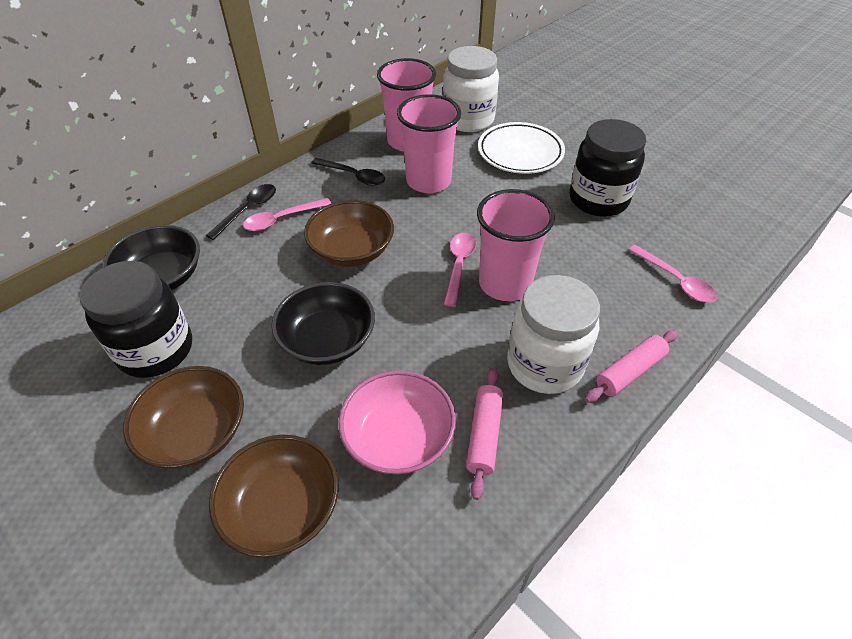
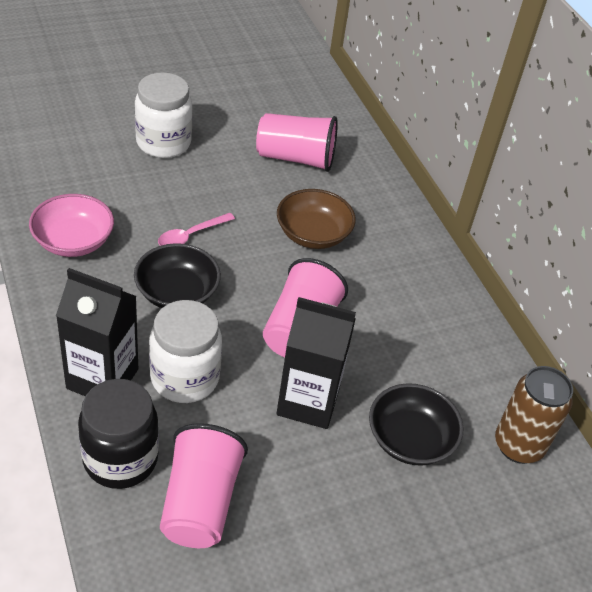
black carton: none = 0 -> [56,268,138,396] [276,297,356,429] = 2
black jar: [80,261,192,378] [569,119,646,217] = 2 -> [78,379,159,489] = 1
black spoon: [206,184,276,240] [311,158,385,186] = 2 -> none = 0
brown bowl: [123,366,244,469] [209,435,339,558] [304,200,394,267] = 3 -> [277,189,356,249] = 1
brown can: none = 0 -> [495,366,573,464] = 1
pink rolling pin: [466,368,503,500] [585,330,678,403] = 2 -> none = 0
pink spoon: [243,198,331,231] [444,233,476,307] [628,245,717,303] = 3 -> [158,213,235,246] = 1
white plate: [478,122,565,174] = 1 -> none = 0

